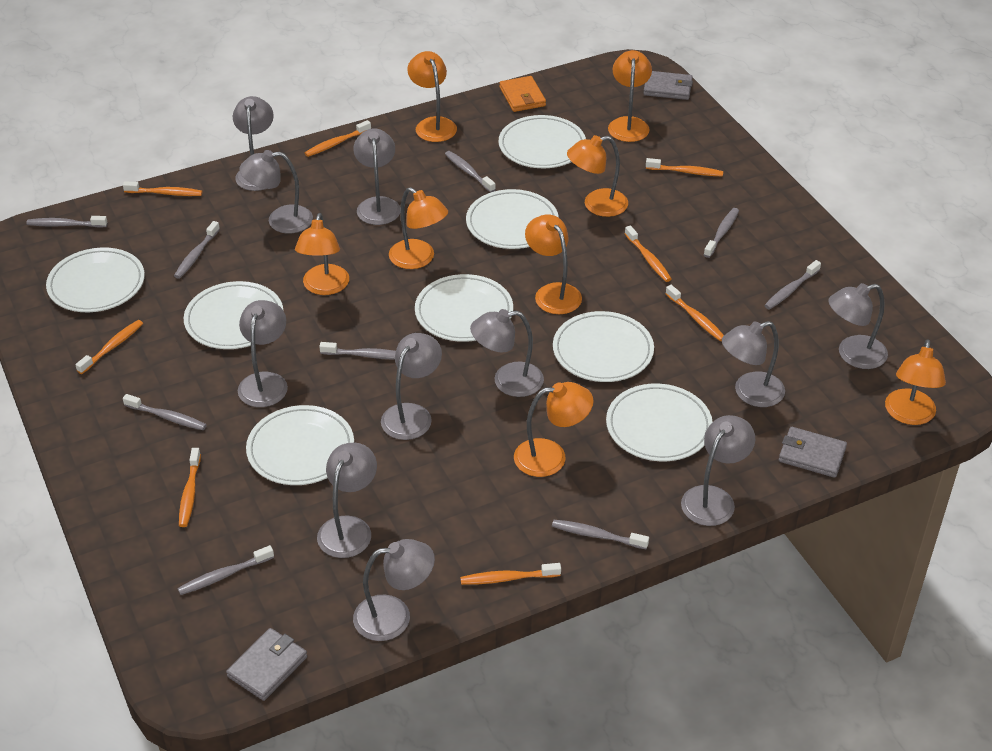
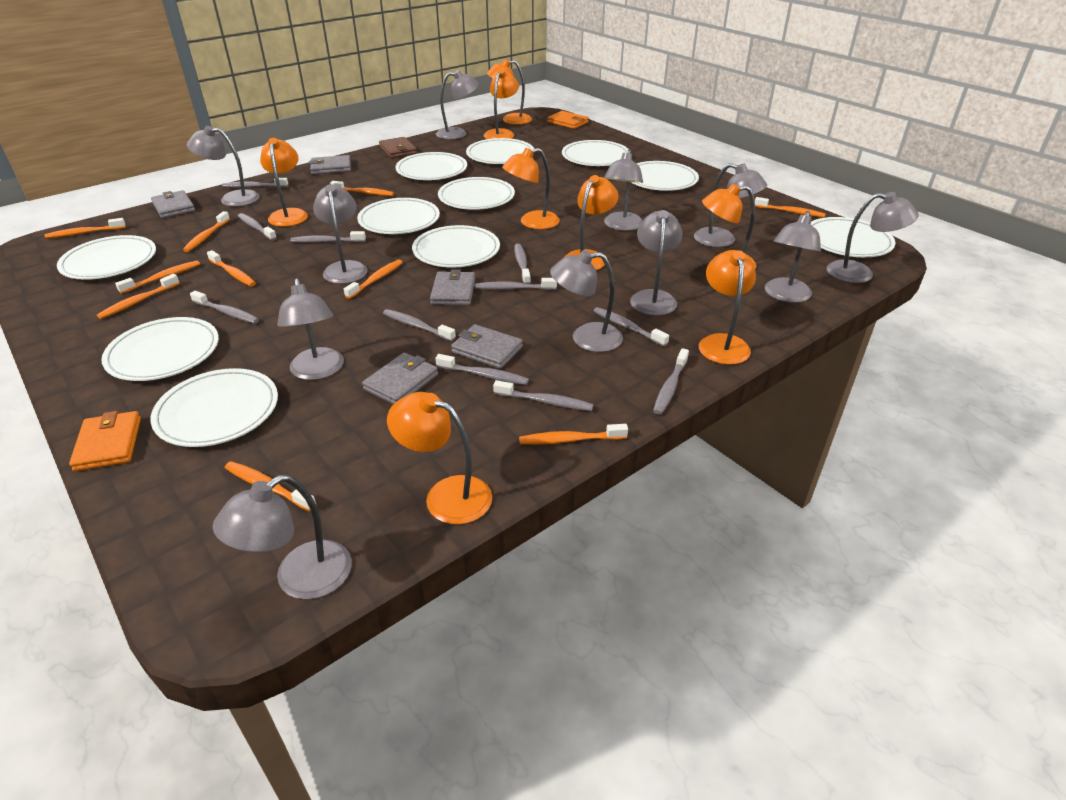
brown wallet: none = 0 -> [379,137,417,158] = 1
grey toothbrush: [26,216,108,228] [123,394,207,430] [174,221,220,279] [177,545,274,595] [319,342,396,360] [445,151,496,192] [552,520,649,549] [704,208,739,258] [764,260,821,310] = 9 -> [190,291,259,324] [222,178,288,188] [238,213,277,241] [290,231,366,243] [383,309,456,342] [435,354,529,385] [475,278,557,290] [493,380,594,411] [514,243,531,284] [594,307,669,347] [653,348,689,415] = 11
grey wallet: [226,628,307,701] [643,71,693,100] [779,427,847,478] = 3 -> [151,190,195,218] [309,155,351,174] [362,353,438,404] [430,269,475,305] [451,324,523,369] = 5
orange toothbrush: [75,320,143,374] [123,181,202,196] [179,448,201,527] [305,120,371,157] [460,563,561,585] [625,225,671,282] [646,158,723,177] [665,285,724,341] = 8 -> [44,218,126,238] [97,274,180,319] [115,260,200,294] [183,211,230,252] [207,250,256,287] [225,461,317,511] [330,181,394,196] [344,260,403,299] [519,424,628,445] [755,197,825,218] = 10
orange wallet: [499,76,546,112] = 1 -> [69,411,141,471] [547,111,589,129] = 2
white plate: [46,248,145,312] [184,281,283,349] [246,405,354,485] [415,274,513,342] [466,189,559,249] [499,115,586,168] [553,311,654,382] [606,384,713,461] = 8 -> [57,235,156,280] [101,317,219,381] [151,368,278,447] [357,198,440,234] [396,152,467,180] [412,225,500,267] [438,177,515,210] [466,138,534,164] [562,140,629,166] [631,161,699,191] [811,217,895,257] = 11

